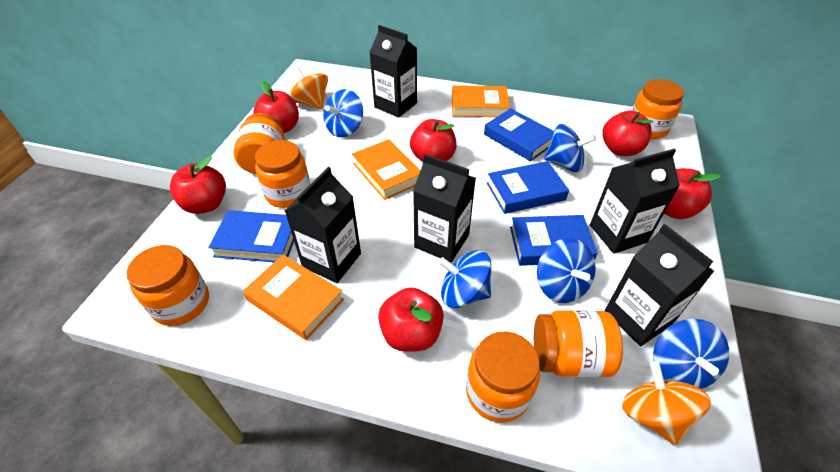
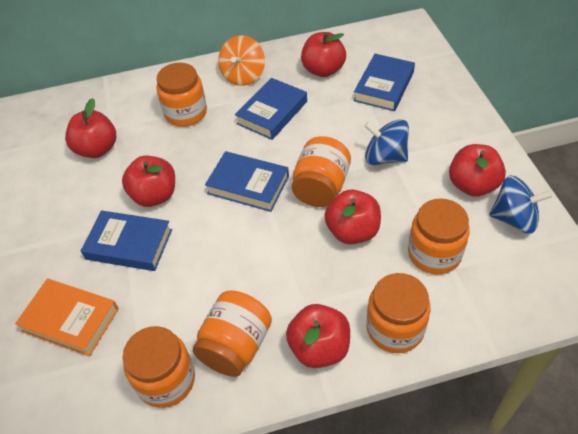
black carton: [285,167,361,283] [369,25,417,118] [413,154,476,263] [590,149,680,254] [605,224,714,346] = 5 -> none = 0
blue spinning top: [323,89,363,137] [438,250,492,308] [537,238,596,303] [544,124,596,172] [653,319,729,389] = 5 -> [364,119,409,165] [489,175,553,234] = 2
orange book: [243,255,344,340] [352,139,420,200] [452,85,510,117] = 3 -> [15,279,119,357] = 1
orange spinning top: [289,66,328,110] [622,361,711,445] = 2 -> [218,35,265,86] = 1

